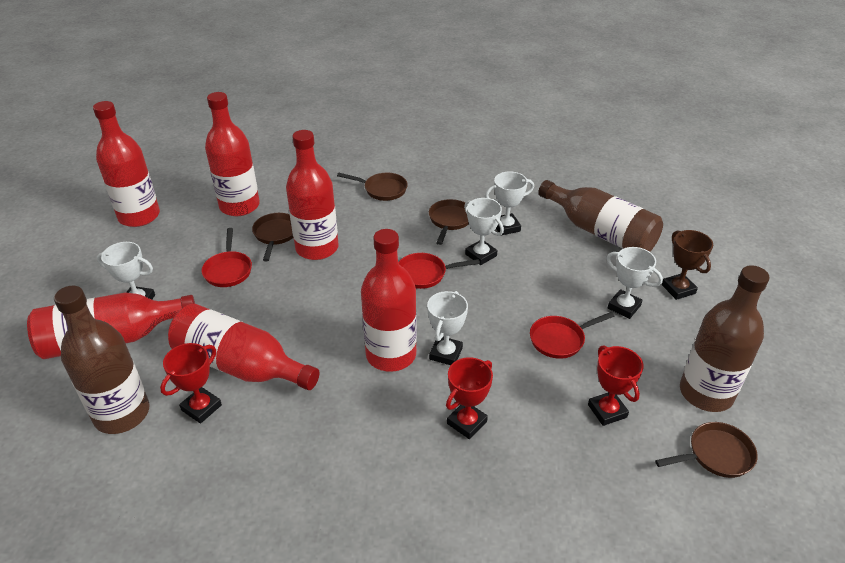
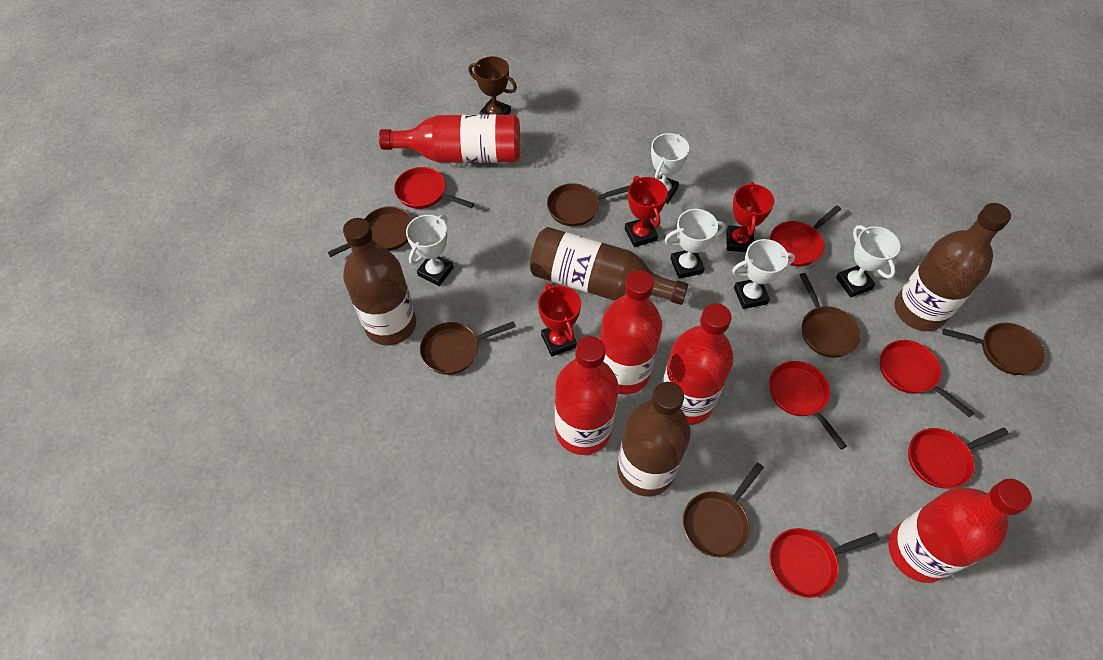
brown bottle: [54,286,150,434] [538,180,663,252] [680,265,770,412] = 3 -> [343,218,416,345] [530,227,689,305] [617,382,691,496] [894,203,1011,331] = 4
brown pan: [252,213,294,261] [337,173,408,201] [429,199,469,245] [655,422,758,478] = 4 -> [328,207,413,257] [420,321,516,375] [547,183,630,226] [683,463,764,557] [800,273,861,358] [942,323,1045,375] = 6
red bottle: [27,292,195,359] [93,101,160,227] [168,304,320,390] [205,92,260,216] [286,130,339,260] [361,229,417,372] = 6 -> [379,114,520,163] [555,336,619,455] [600,270,662,394] [662,303,734,425] [888,479,1032,583] = 5
red pan: [202,228,252,287] [399,253,480,289] [530,312,614,359] = 3 -> [394,167,474,209] [769,361,847,449] [769,528,880,598] [770,205,841,267] [880,340,974,418] [908,428,1009,488] = 6

